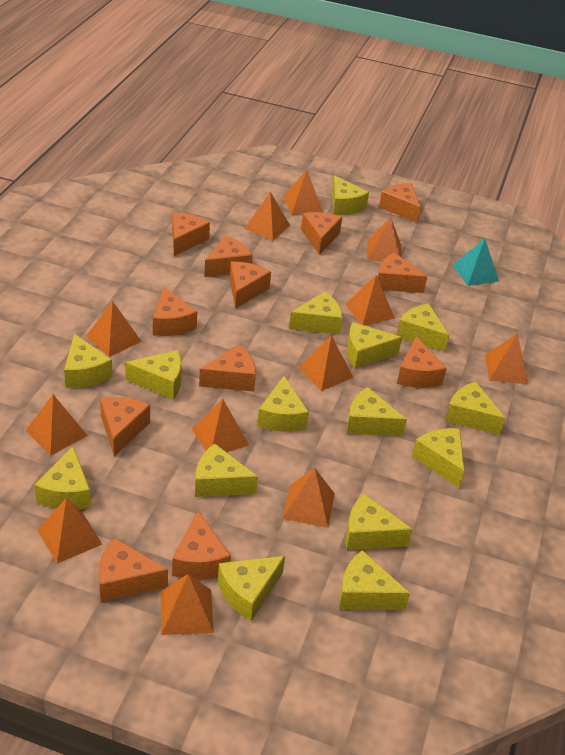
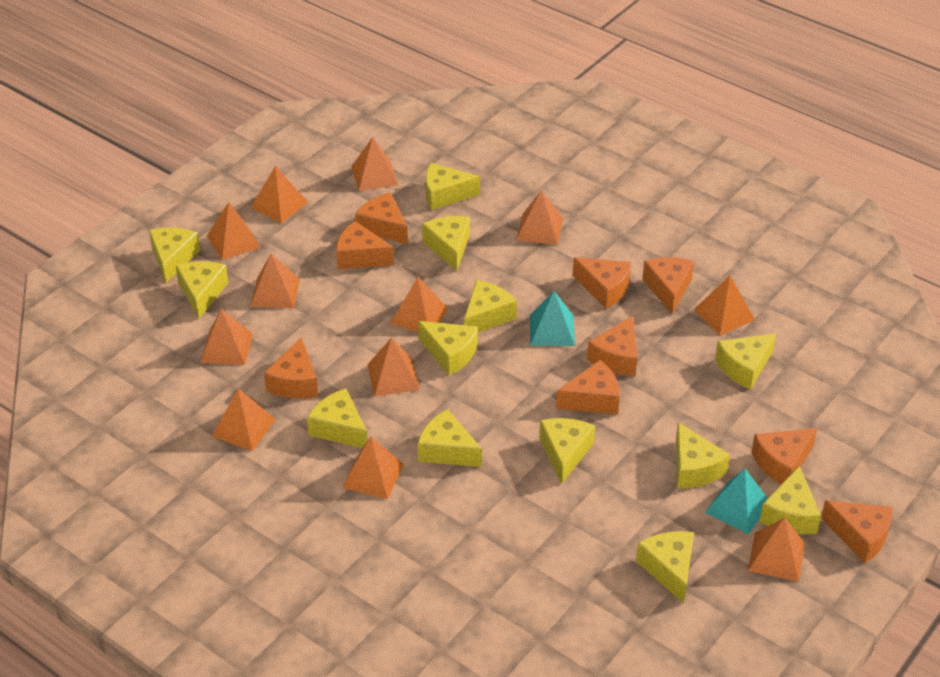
orange cheese: [98,538,168,602] [100,397,150,457] [153,287,197,336] [172,213,210,256] [172,511,231,580] [199,344,256,392] [204,236,253,277] [229,262,271,309] [301,212,342,255] [378,252,427,293] [379,183,421,223] [397,336,447,388] = 12 -> [264,337,318,398] [336,221,394,269] [355,192,408,244] [556,360,620,414] [573,258,631,309] [587,316,637,376] [642,257,694,314] [751,428,817,484] [821,500,893,563] = 9
turquoise pyramid: [453,238,499,286] = 1 -> [530,291,575,346] [704,469,768,534] = 2
yellow cheese: [34,446,91,510] [64,334,113,388] [125,350,182,399] [195,443,258,497] [218,556,285,621] [257,376,309,432] [289,291,343,335] [332,175,369,215] [339,550,410,610] [346,494,413,550] [347,322,402,368] [347,387,407,436] [397,303,449,352] [412,428,465,488] [445,382,505,435] = 15 -> [149,227,200,283] [176,261,228,318] [307,388,367,448] [418,321,478,375] [418,409,482,467] [422,216,470,271] [426,163,480,210] [464,280,517,332] [539,418,595,484] [636,531,694,604] [676,422,730,488] [715,334,776,390] [760,466,821,534] = 13

